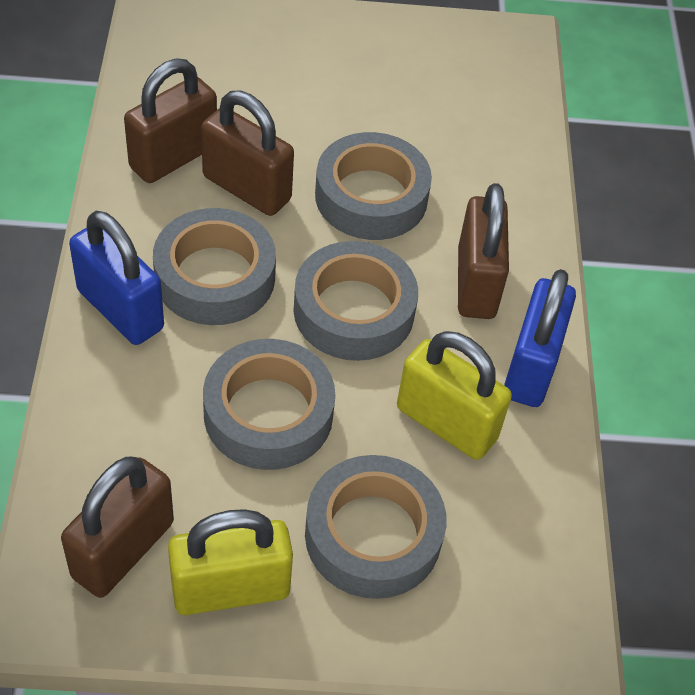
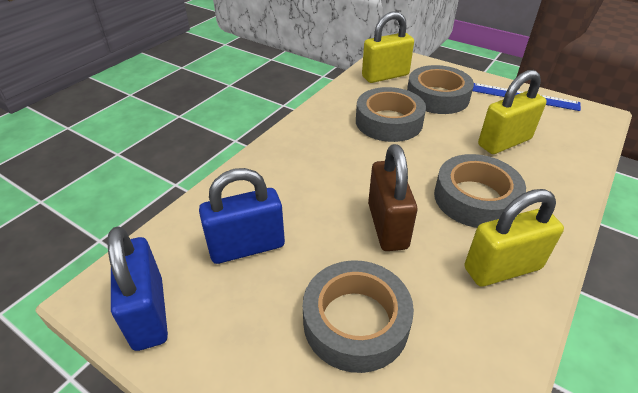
blue ruler: none = 0 -> [473,83,581,111] = 1
brown padlock: [61,457,174,598] [124,58,217,183] [201,90,294,216] [458,183,509,319] = 4 -> [368,144,417,251] = 1
grey tape: [153,208,276,325] [203,339,335,470] [294,241,418,361] [305,455,446,599] [315,132,432,240] = 5 -> [303,260,414,373] [356,87,426,142] [407,65,474,114] [434,154,526,228] = 4
yellow padlock: [168,509,293,615] [397,331,512,460] = 2 -> [362,11,414,83] [465,189,564,287] [478,70,547,154] = 3

